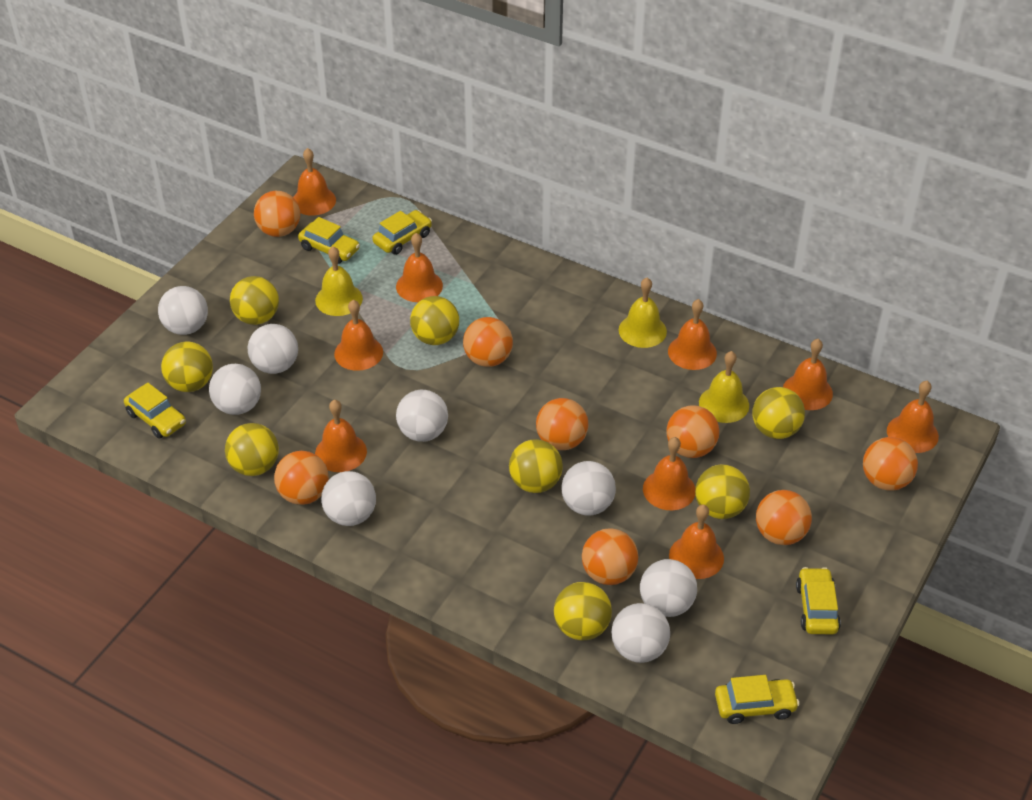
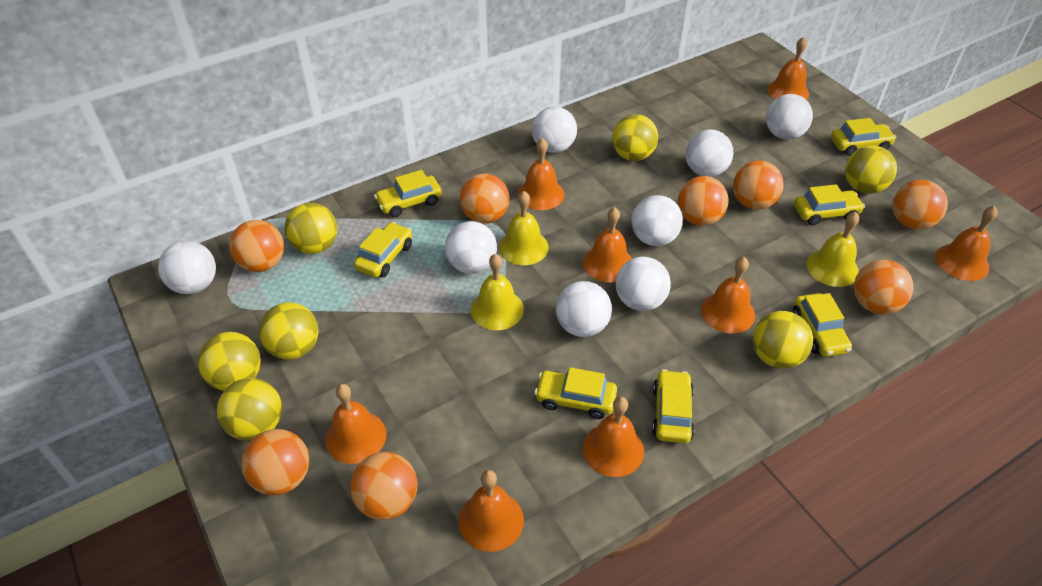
orange bell: [293,148,336,216] [315,399,367,472] [334,300,383,371] [396,233,443,302] [643,437,695,510] [668,299,717,370] [669,505,724,579] [783,339,833,410] [887,381,939,453] = 9 -> [325,384,386,464] [459,470,524,552] [517,138,564,210] [583,207,632,282] [583,397,644,477] [701,257,755,333] [767,37,809,100] [935,206,998,281] = 8
yellow ball: [161,342,213,392] [225,423,279,476] [230,276,279,325] [410,296,459,345] [509,439,563,493] [554,582,612,640] [695,464,750,519] [752,387,805,439] = 8 -> [198,332,261,391] [217,378,282,441] [259,302,318,360] [284,203,337,254] [612,114,658,161] [753,311,813,369] [845,145,897,194] = 7
yellow car: [124,383,186,439] [298,217,360,264] [372,210,432,255] [715,675,800,724] [796,567,841,634] = 5 -> [354,222,412,277] [374,170,442,217] [534,367,617,419] [652,369,694,443] [793,293,852,357] [794,184,865,225] [831,118,896,156] = 7

